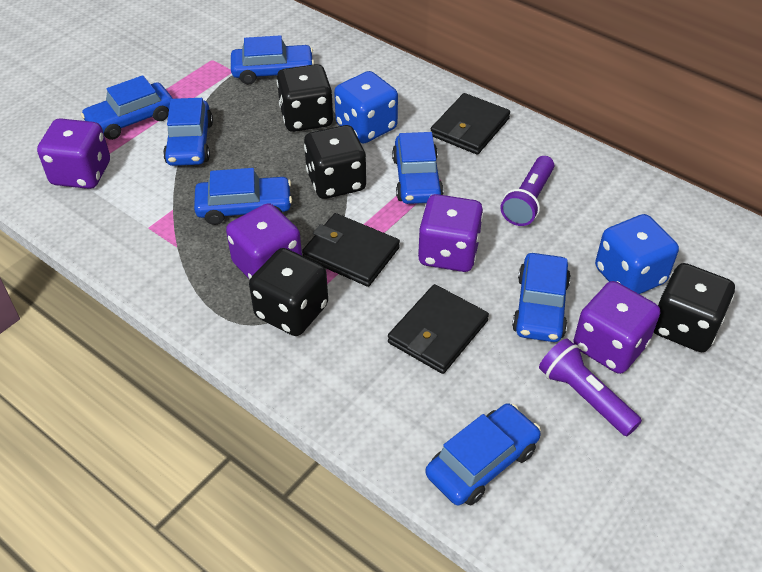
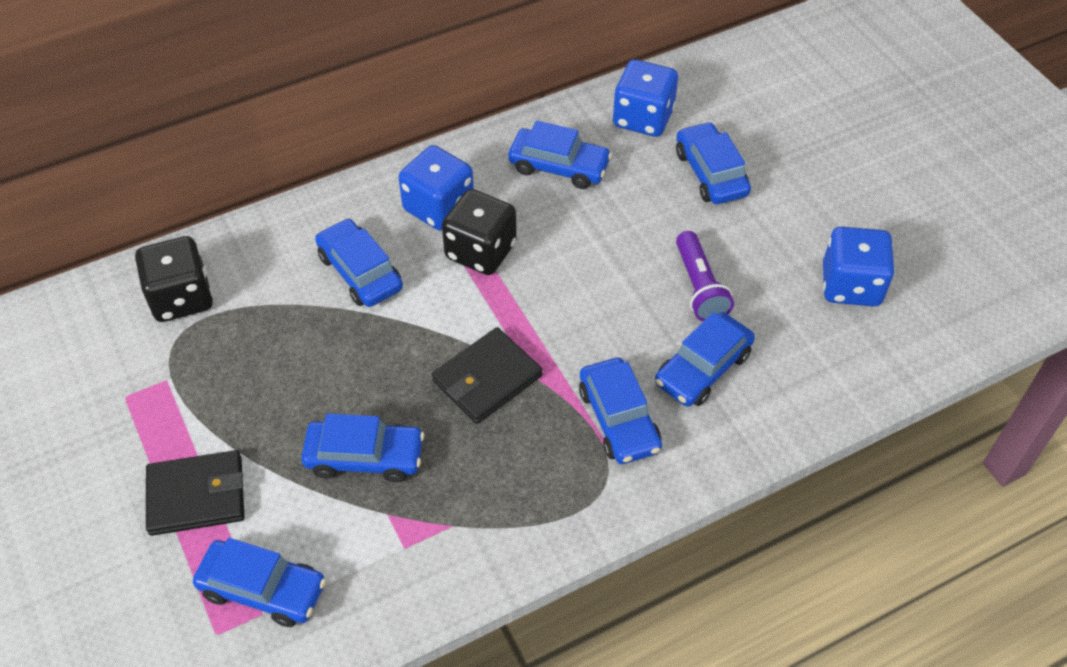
black dice: [249,248,328,336] [277,64,333,132] [304,125,366,199] [654,263,735,352] = 4 -> [135,236,213,322] [442,189,517,275] = 2
black wallet: [302,213,400,287] [388,284,489,374] [431,93,510,155] = 3 -> [146,450,244,536] [432,327,542,424] = 2
blue dice: [334,71,398,144] [595,214,679,294] = 2 -> [399,145,474,231] [613,59,678,137] [823,227,895,307] = 3
purple dice: [37,118,110,189] [226,203,302,280] [418,194,483,272] [573,281,660,374] = 4 -> none = 0
purple flashlight: [500,156,554,226] [539,338,642,436] = 2 -> [676,231,734,321] = 1

